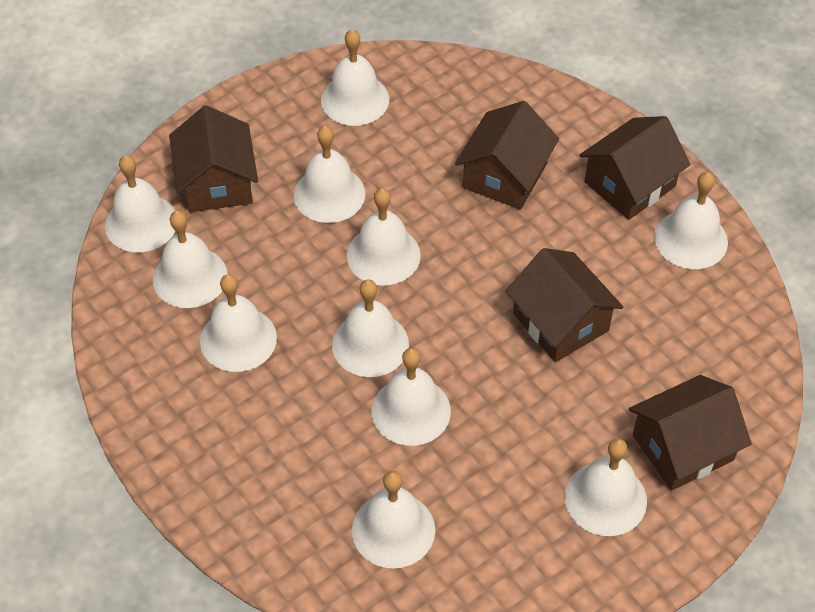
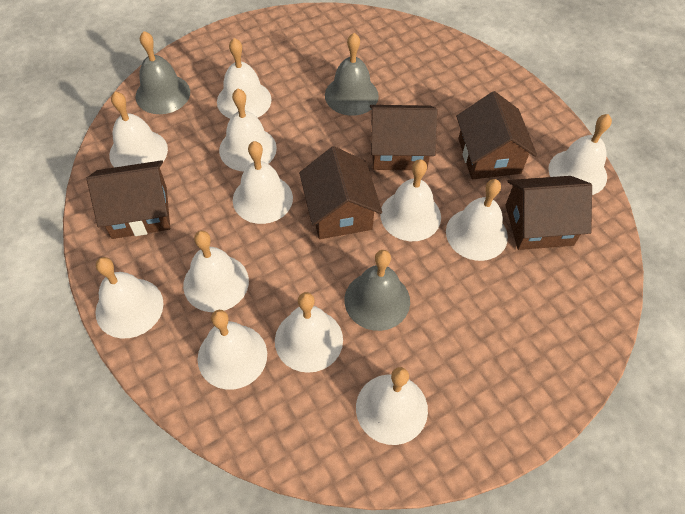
grey bell: none = 0 -> [136,31,190,114] [325,33,379,116] [344,250,410,331] = 3
white bell: [105,155,176,252] [153,211,227,308] [200,274,277,372] [294,126,365,223] [321,29,389,126] [332,280,409,377] [347,188,421,286] [352,471,435,569] [371,348,451,446] [565,438,647,536] [654,172,728,269] = 11 -> [95,257,164,338] [109,91,168,168] [183,231,249,312] [198,310,267,390] [217,38,272,119] [219,89,277,171] [233,141,293,224] [275,292,343,373] [356,367,428,445] [380,159,441,241] [446,179,508,261] [548,114,612,195] = 12

